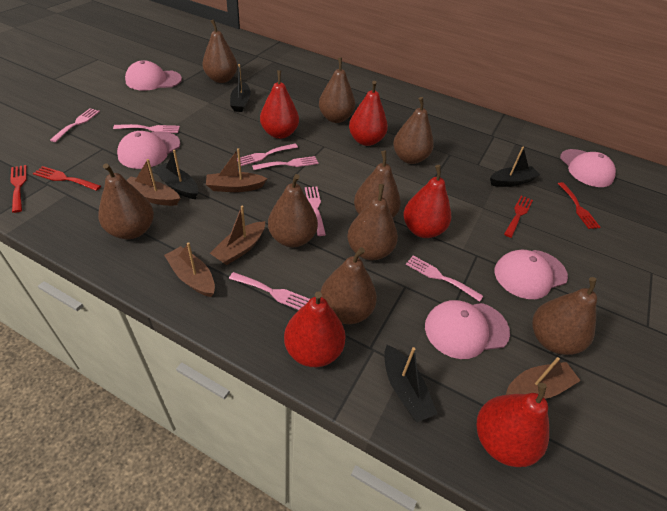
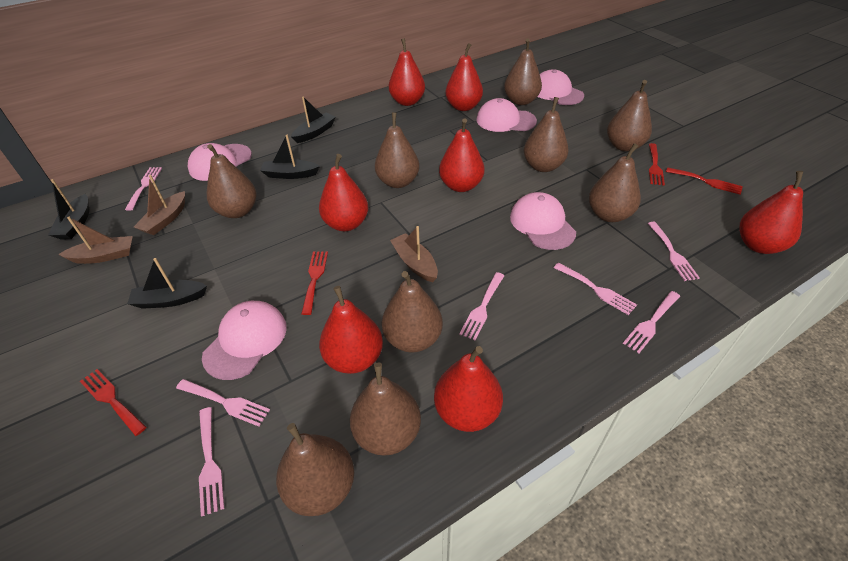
brown boat: [126,159,180,206] [164,242,215,297] [206,148,267,192] [210,206,265,265] [506,357,581,399] = 5 -> [58,217,133,264] [134,175,185,235] [390,226,438,282] = 3
red pear: [260,70,299,139] [284,291,346,367] [349,81,388,146] [403,165,451,238] [477,383,549,467] = 5 -> [319,154,368,231] [319,286,383,374] [389,38,425,106] [434,346,503,432] [439,118,485,192] [445,43,483,111] [739,171,803,254] = 7

